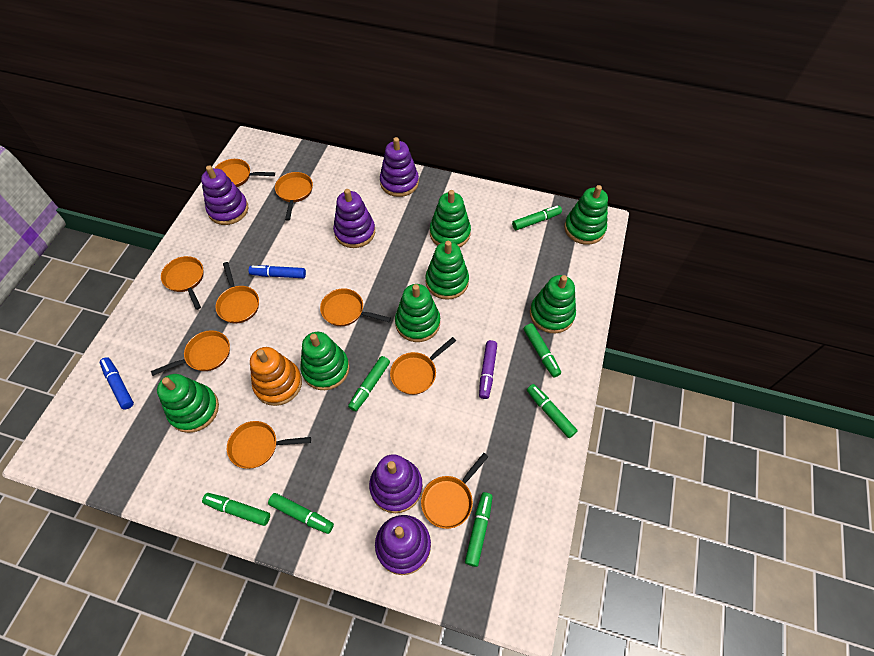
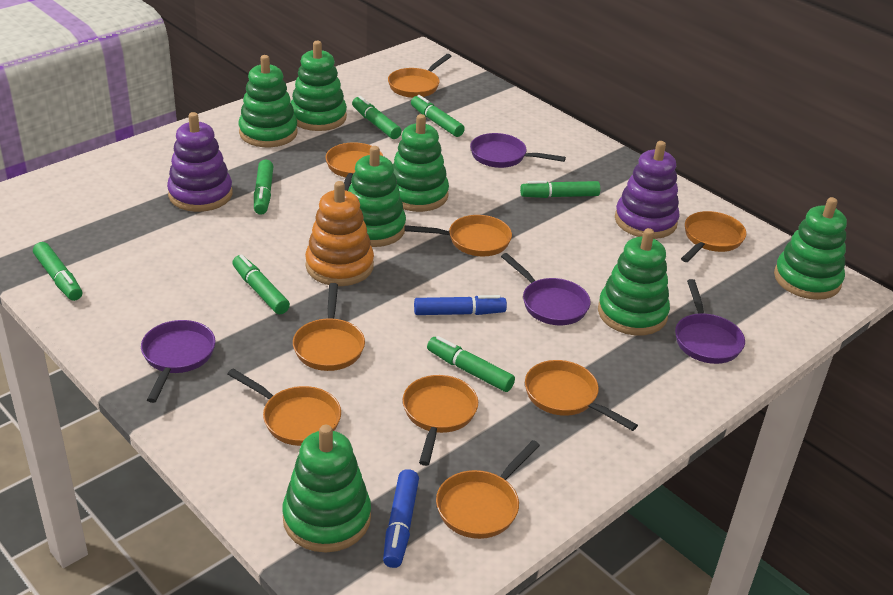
purple marker: [479,340,497,399] = 1 -> none = 0
purple pan: none = 0 -> [141,320,215,403] [470,133,566,168] [501,253,590,325] [675,279,745,364] = 4
purple stacking toy: [201,165,248,225] [333,189,375,248] [369,454,423,513] [375,515,431,575] [380,137,419,197] = 5 -> [167,112,233,212] [615,141,680,239] = 2

